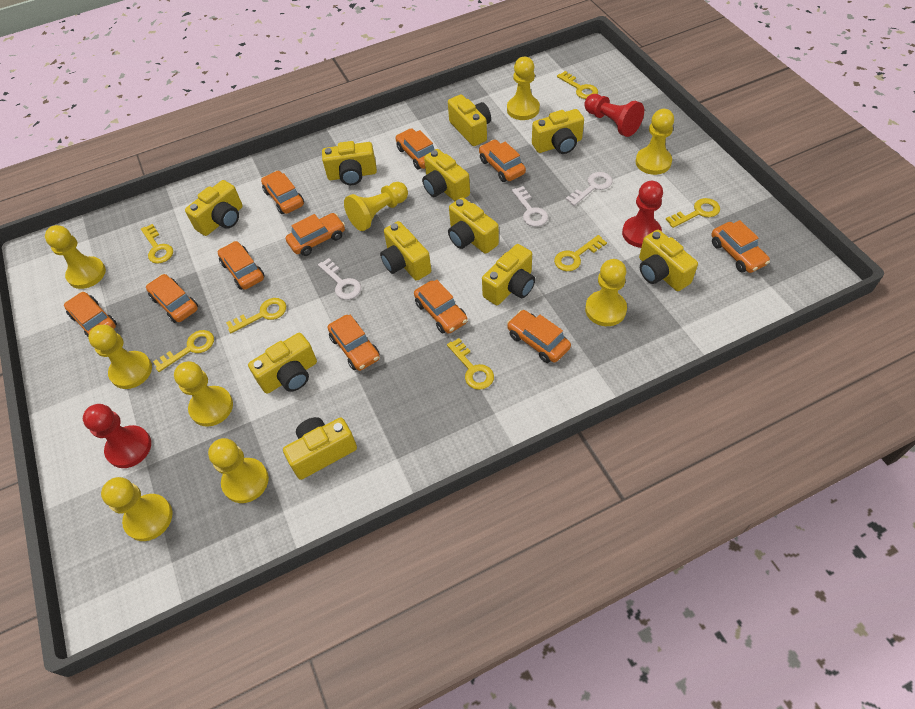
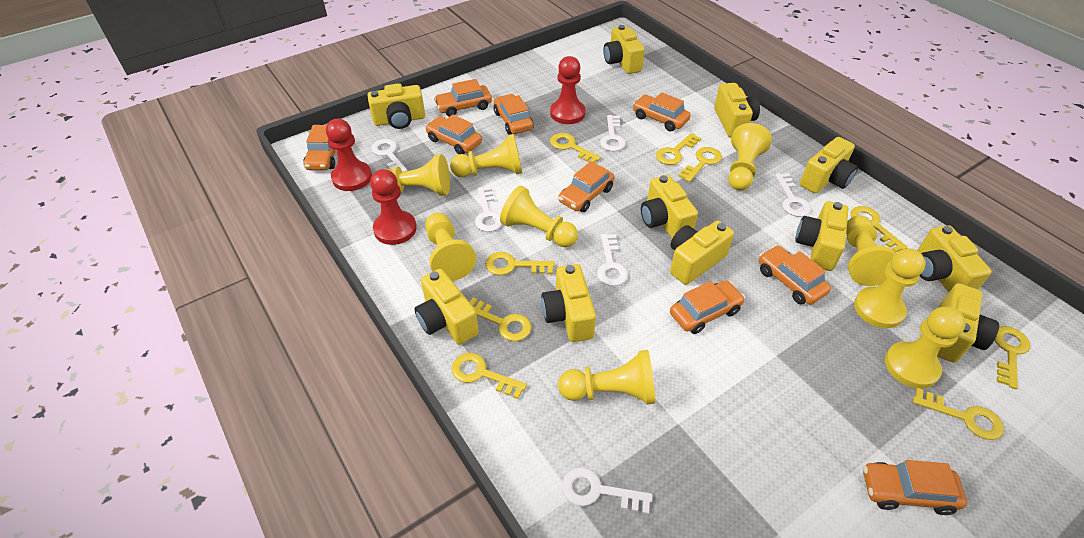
orange car: [64,292,117,338] [146,274,198,323] [218,241,265,290] [261,171,304,214] [286,213,345,256] [328,315,380,371] [396,128,435,170] [414,280,468,334] [479,140,526,182] [507,310,571,363] [711,220,770,273] = 11 -> [303,125,336,170] [425,114,482,154] [434,79,492,117] [494,94,534,135] [558,161,614,212] [633,92,691,132] [670,280,745,334] [759,245,831,305] [863,460,967,515] = 9
white key: [318,258,361,300] [512,186,548,227] [565,172,612,206] = 3 -> [371,139,407,172] [475,186,503,232] [562,467,653,514] [597,234,628,286] [600,115,626,151] [775,173,811,217] = 6
yellow key: [141,224,173,264] [153,330,214,372] [226,298,286,333] [447,338,494,390] [554,235,607,271] [557,71,598,99] [666,198,720,228] = 7 -> [451,353,527,399] [469,297,531,341] [485,252,555,275] [550,133,601,163] [656,133,701,165] [679,147,722,182] [850,206,908,252] [913,388,1004,440] [995,326,1030,389] = 9

